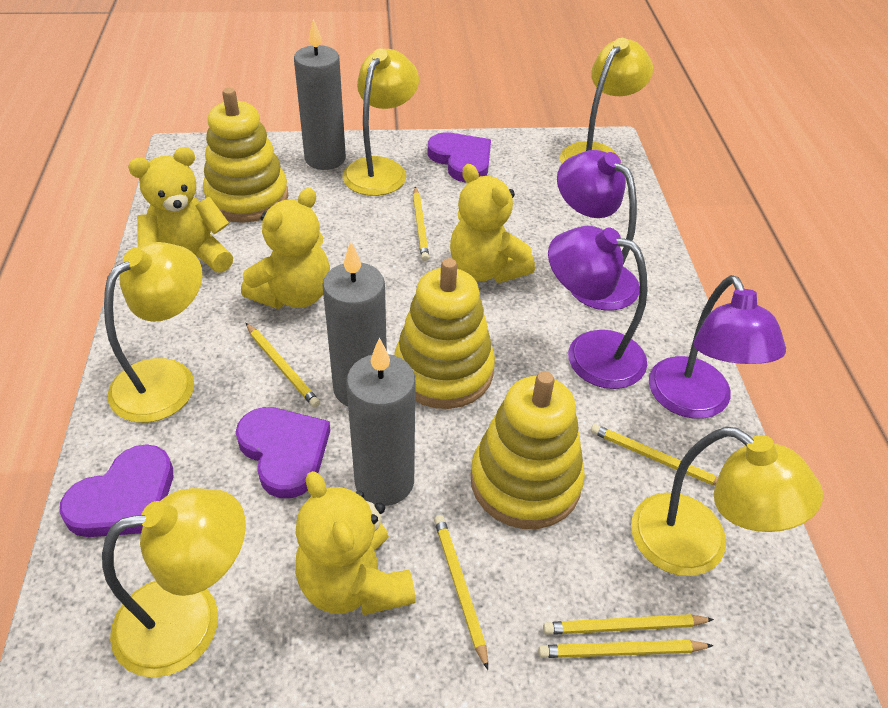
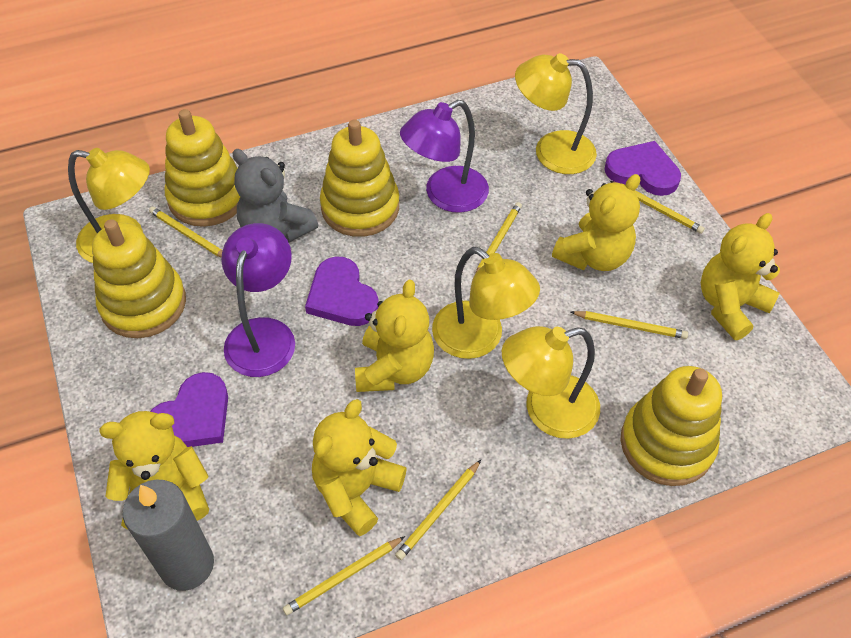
grey candle: [294,19,346,170] [322,242,387,406] [346,338,415,506] = 3 -> [123,480,214,591] = 1
grey teddy bear: none = 0 -> [232,149,318,243] = 1
purple lamp: [548,226,648,389] [557,150,640,310] [649,275,786,419] = 3 -> [221,223,295,377] [400,100,489,213] = 2
yellow lamp: [102,488,246,678] [104,242,202,423] [342,48,419,196] [560,38,653,164] [631,427,823,576] = 5 -> [68,148,150,263] [432,247,540,359] [502,326,600,439] [515,53,597,174] = 4
yellow stacking toy: [203,88,289,223] [394,258,495,409] [471,371,585,529] = 3 -> [92,219,186,338] [165,109,240,227] [320,119,399,237] [621,366,722,486] = 4
yellow teddy bear: [128,147,233,273] [241,188,330,309] [295,471,416,615] [450,164,535,283] = 4 -> [99,411,209,529] [312,399,407,536] [355,280,434,392] [552,174,640,271] [701,213,780,340] = 5

